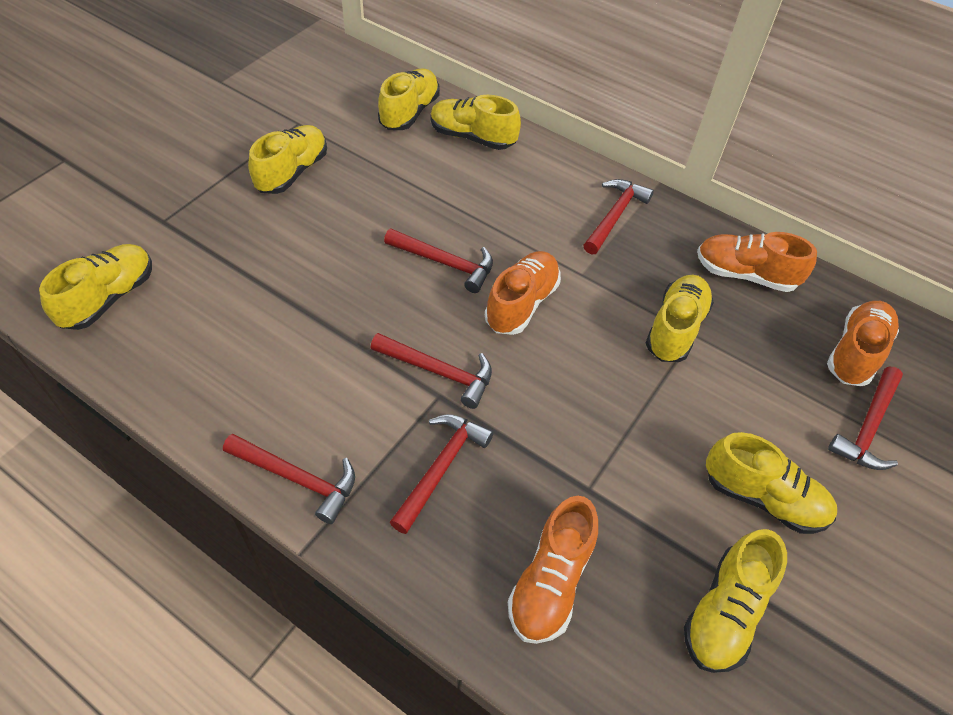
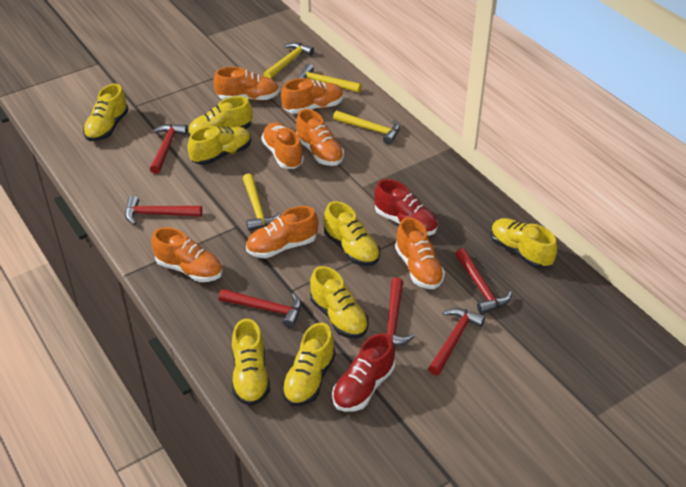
orange shoe: [485,251,561,335] [508,496,598,644] [697,232,817,292] [827,301,899,386] = 4 -> [151,227,223,282] [213,67,279,101] [246,206,318,258] [261,122,304,169] [281,78,344,114] [296,109,344,166] [395,217,445,289] = 7
red shoe: none = 0 -> [332,333,395,412] [374,179,437,236] = 2
yellow hammer: none = 0 -> [243,173,281,231] [263,42,314,79] [298,64,362,93] [333,111,400,144] = 4
yellow shoe: [39,244,152,330] [248,125,327,194] [378,68,440,130] [430,95,521,150] [646,275,714,362] [684,529,787,673] [706,432,837,534] = 7 -> [83,84,129,141] [188,96,252,136] [188,126,251,165] [232,319,270,406] [282,323,336,406] [310,266,369,339] [324,201,380,266] [491,218,557,269] = 8

